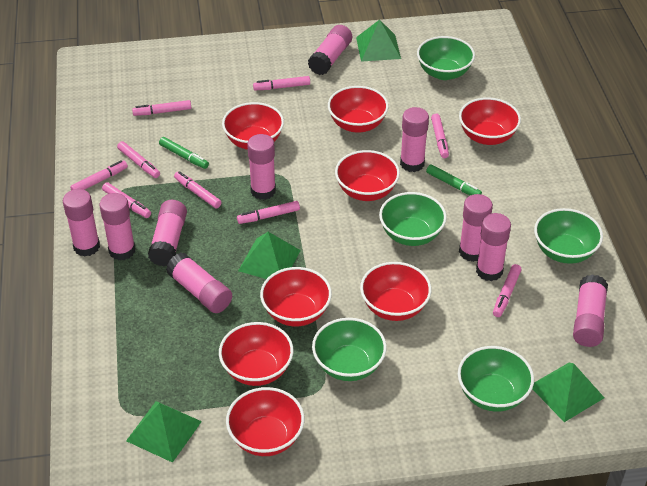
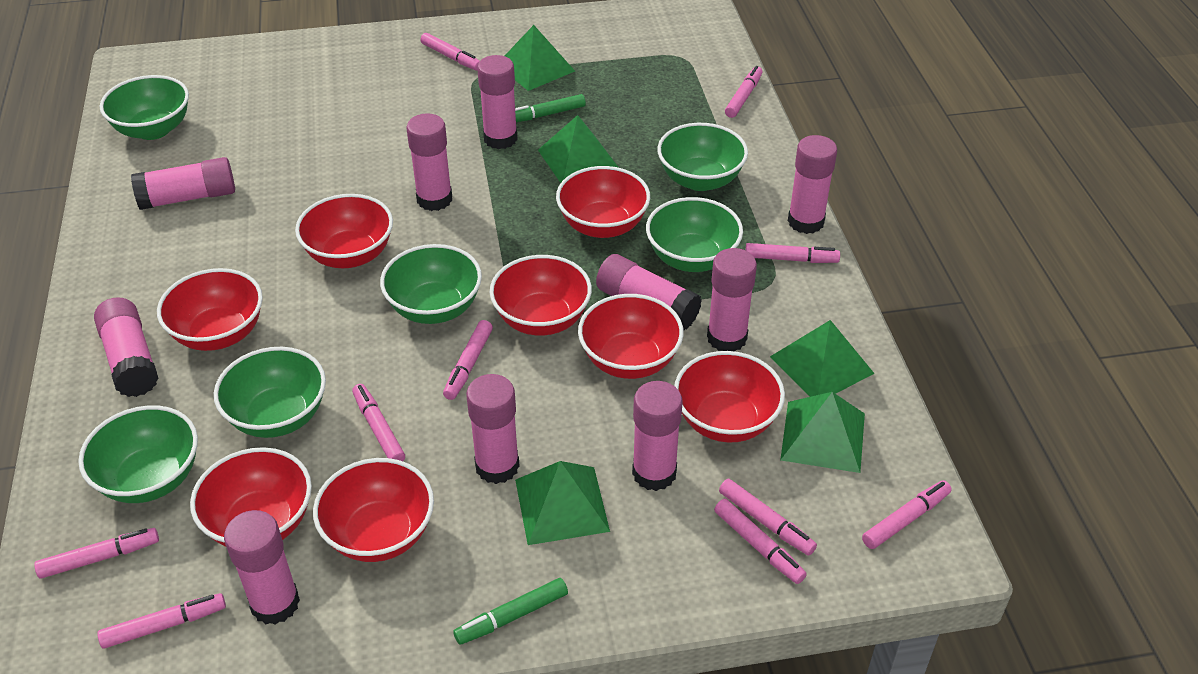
green bowl: [312,318,387,381] [379,192,447,246] [417,36,475,80] [458,346,534,412] [534,208,603,264] = 5 -> [78,405,198,503] [100,75,189,140] [214,347,326,438] [380,244,482,324] [646,197,743,272] [657,123,748,191] = 6
green pyramid: [126,401,202,463] [238,232,301,279] [356,20,401,62] [533,363,604,422] = 4 -> [505,25,575,91] [515,461,610,545] [538,115,619,183] [770,320,875,397] [780,392,865,473] = 5
pink marker: [70,160,128,190] [102,182,151,218] [117,141,160,178] [132,100,191,116] [174,171,222,208] [237,201,300,224] [253,76,310,90] [431,114,449,158] [493,264,521,317] = 9 -> [34,528,159,579] [97,593,226,649] [352,384,405,461] [420,33,480,71] [443,320,493,400] [714,499,807,584] [719,479,817,556] [725,66,763,118] [745,243,840,263] [862,480,952,549] = 10

